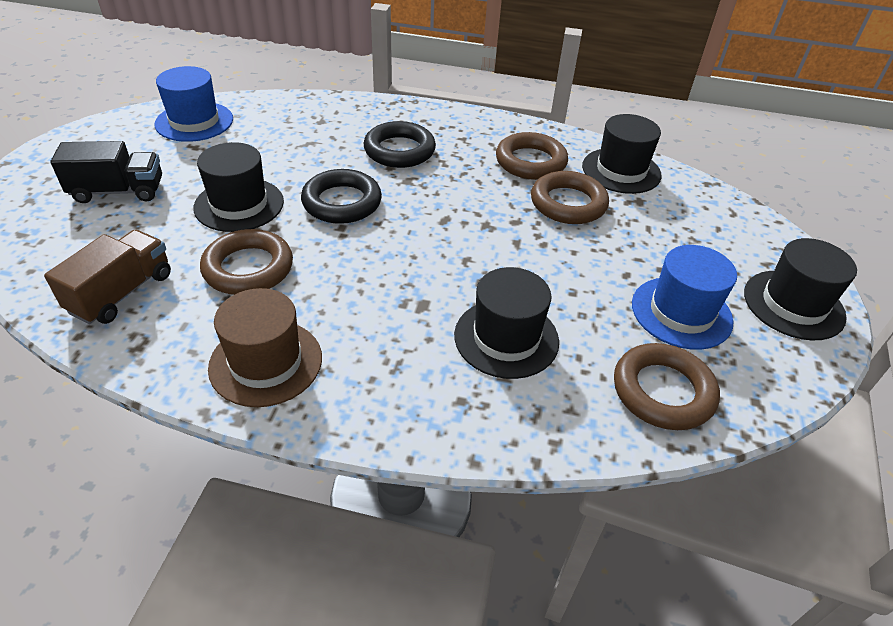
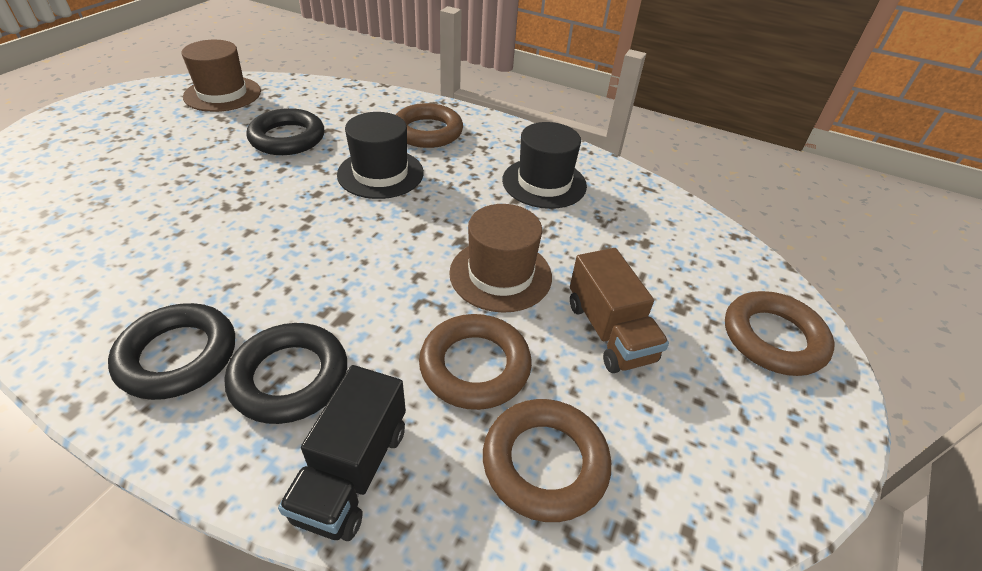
black hat: [193,142,284,232] [454,267,559,379] [582,114,662,194] [744,238,857,340] = 4 -> [337,112,424,199] [502,122,587,209] = 2
black ring: [301,169,382,224] [364,121,436,168] = 2 -> [108,303,235,400] [225,323,347,424] [247,108,324,155] = 3
blue hat: [155,66,233,142] [632,245,737,350] = 2 -> none = 0
brown hat: [208,288,322,407] = 1 -> [182,40,261,112] [449,204,552,313] = 2

